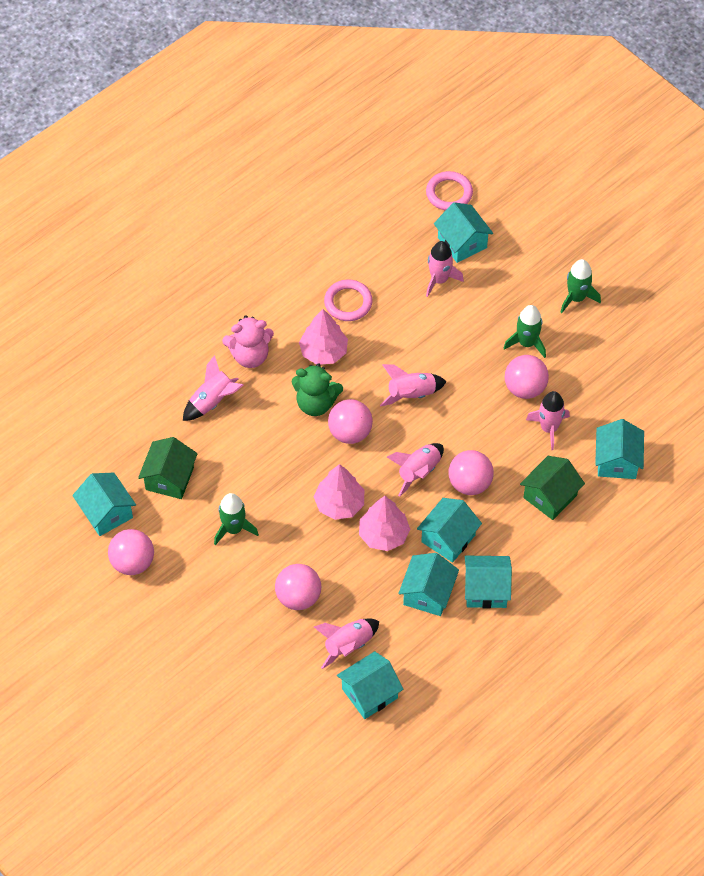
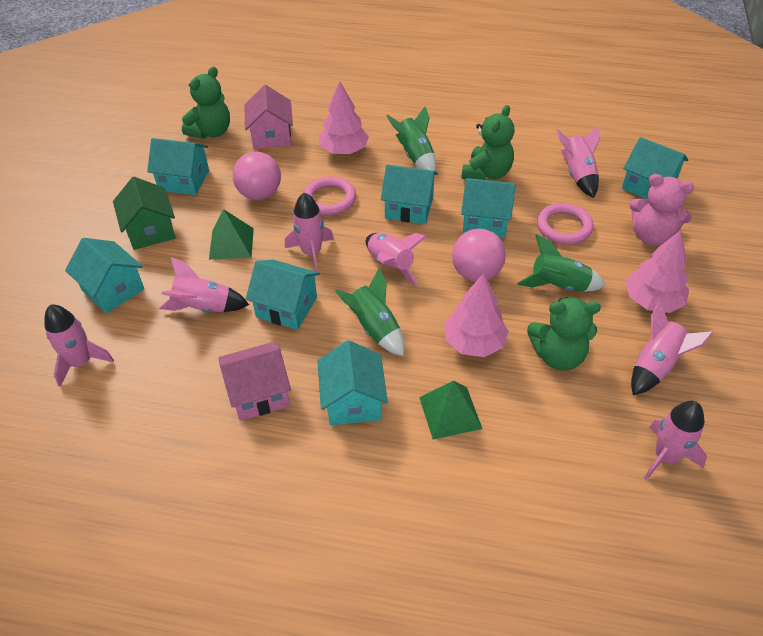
green house: [138,437,198,499] [520,456,585,520] = 2 -> [113,177,176,250] = 1
green pyramid: none = 0 -> [209,209,254,260] [419,381,482,439] = 2
green teddy bear: [292,363,343,416] = 1 -> [182,67,230,139] [461,105,515,180] [527,297,601,371] = 3
pink ball: [108,529,154,575] [275,564,321,610] [328,399,373,444] [448,450,494,495] [505,355,549,399] = 5 -> [233,152,281,200] [452,229,506,282] = 2
pink house: none = 0 -> [219,342,291,421] [244,85,293,149] = 2
pink rocket: [183,355,243,421] [314,618,379,669] [380,364,446,406] [387,443,444,497] [426,241,464,297] [526,391,570,450] = 6 -> [44,304,114,387] [159,257,249,312] [285,192,334,272] [366,232,427,287] [556,125,600,198] [631,301,713,395] [644,401,707,480] = 7

